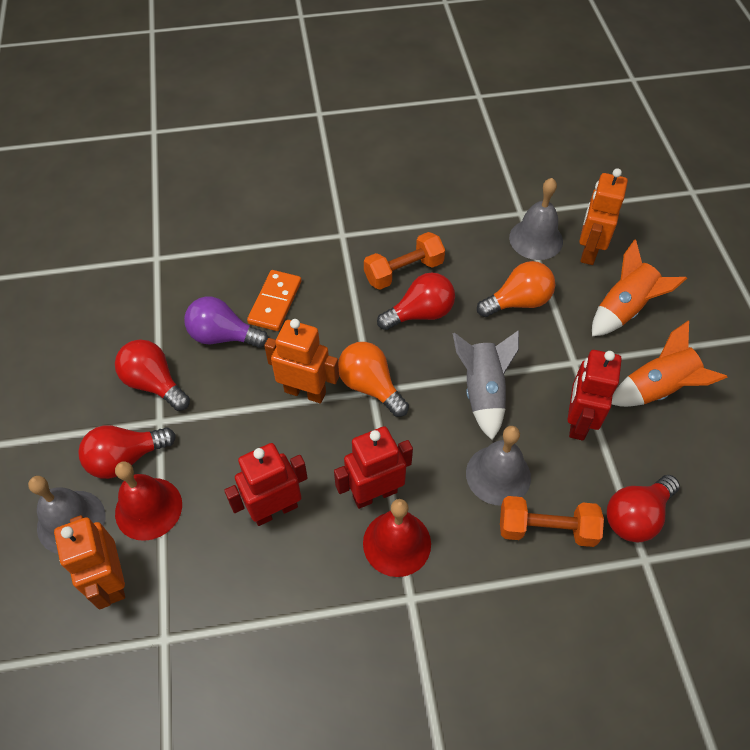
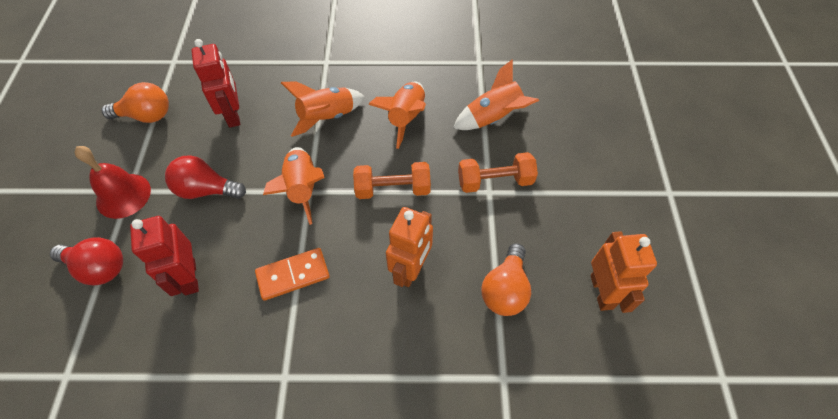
grey bell: [28,476,105,554] [466,426,531,505] [509,178,563,260] = 3 -> none = 0
grey rocket: [453,330,519,440] = 1 -> none = 0
orange robot: [54,515,125,609] [264,319,339,403] [579,168,628,265] = 3 -> [386,207,433,287] [590,231,657,313] = 2
orange rocket: [592,239,687,336] [611,321,728,407] = 2 -> [263,147,325,225] [281,81,365,137] [368,82,426,149] [453,59,539,130] = 4
purple light bulb: [184,296,268,348] = 1 -> none = 0
red bell: [115,462,182,541] [363,499,431,577] = 2 -> [74,146,151,219] = 1
red light bulb: [78,425,176,479] [115,340,190,411] [377,273,455,330] [607,475,680,542] = 4 -> [50,237,123,286] [165,156,246,199] = 2
red robot: [224,443,308,526] [334,426,413,509] [568,350,622,441] = 3 -> [130,216,199,296] [191,39,240,128] = 2

